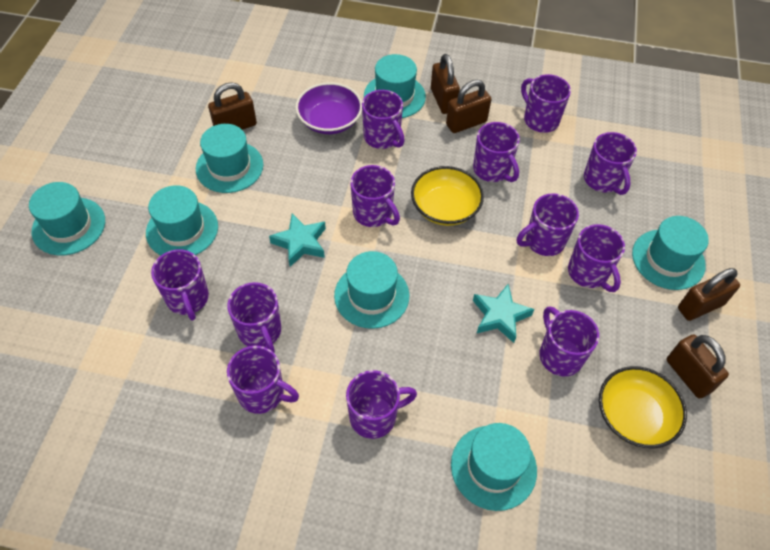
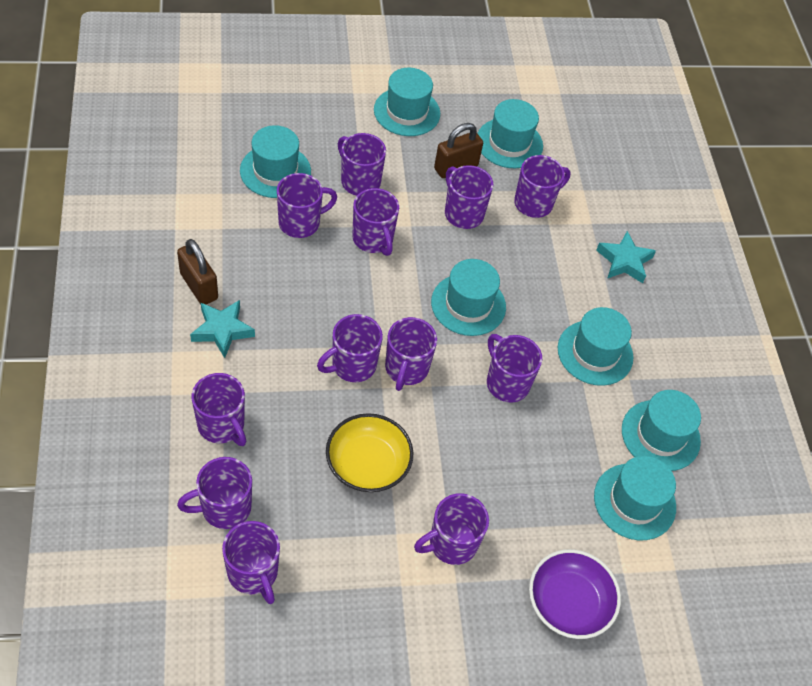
brown padlock: [208,82,257,130] [431,54,460,114] [446,80,492,133] [666,334,729,399] [678,268,740,321] = 5 -> [177,239,218,305] [434,123,483,178] = 2
yellow bowl: [411,166,484,226] [599,366,687,449] = 2 -> [326,413,413,492] = 1

